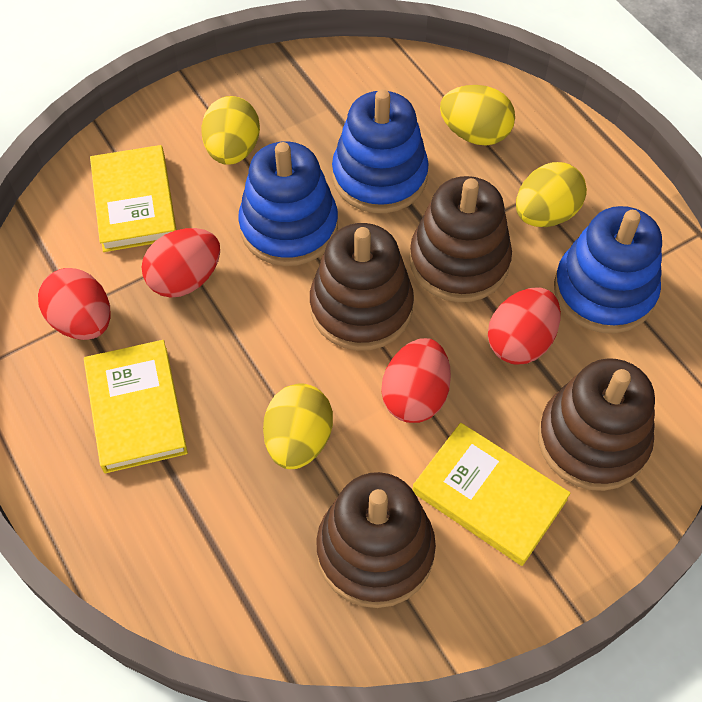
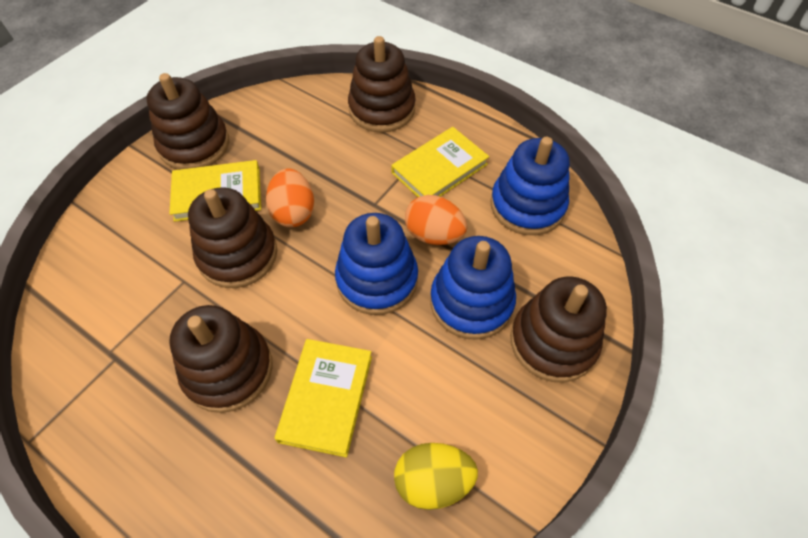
brown stacking toy: [310,223,414,351] [316,472,436,608] [410,176,512,302] [538,358,655,491] = 4 -> [147,73,229,170] [169,305,273,413] [188,187,277,288] [348,36,416,133] [510,277,607,382] = 5
orange egg: none = 0 -> [266,168,314,227] [405,195,467,245] = 2
red egg: [38,268,111,340] [142,228,220,298] [382,338,451,423] [488,287,561,365] = 4 -> none = 0
yellow egg: [201,96,260,165] [263,383,333,469] [440,85,515,146] [516,162,587,227] = 4 -> [394,443,478,510] = 1

